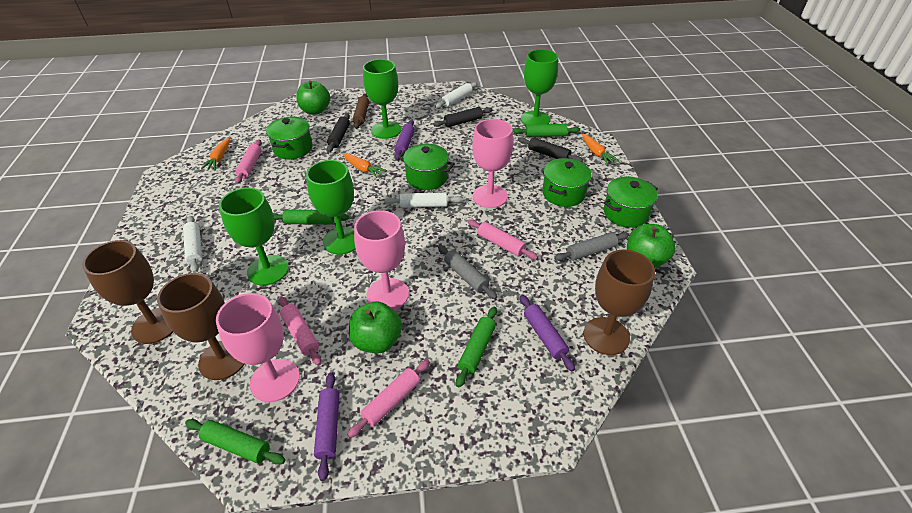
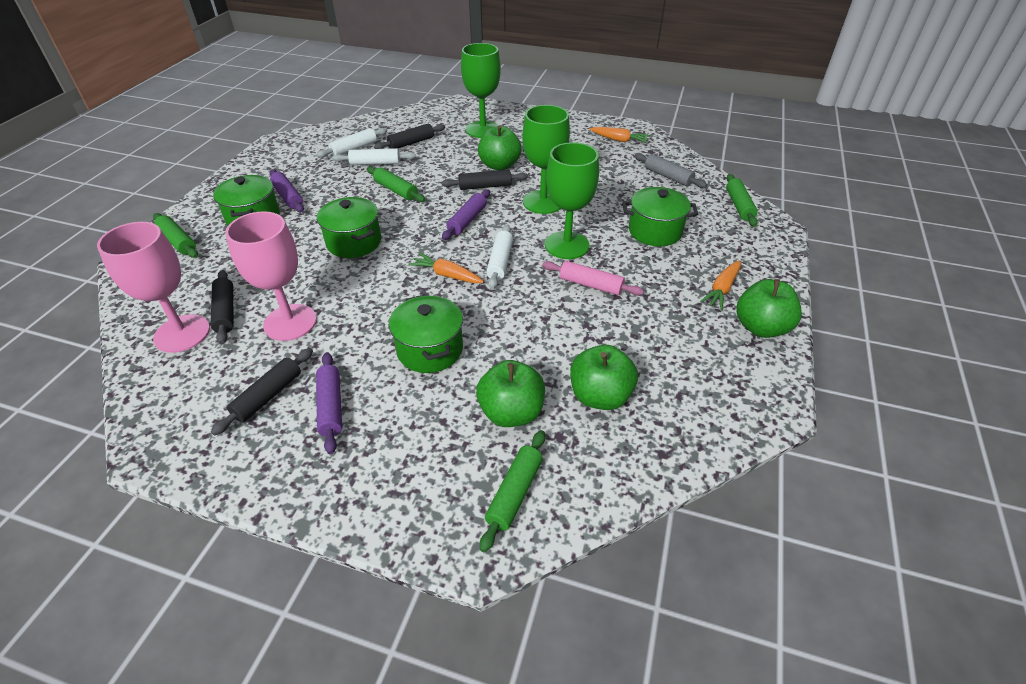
black rolling pin: [327,113,350,152] [433,107,492,127] [518,137,583,162] = 3 -> [211,270,234,344] [211,348,313,436] [374,124,445,149] [442,170,528,190] = 4
brown goblet: [82,240,173,344] [157,273,244,380] [584,250,655,355] = 3 -> none = 0
brown rolling pin: [353,93,369,129] = 1 -> none = 0
green apple: [296,81,330,114] [349,302,402,353] [627,224,676,268] = 3 -> [476,360,545,427] [478,125,522,170] [570,345,638,410] [737,279,802,338] = 4
green goblet: [219,187,289,286] [306,160,355,255] [363,59,401,139] [521,49,558,125] = 4 -> [461,43,501,138] [522,105,570,214] [545,142,599,259] = 3
grey rolling pin: [438,245,497,299] [554,232,629,261] = 2 -> [634,153,707,188] = 1
pink goblet: [216,293,300,402] [354,210,409,310] [472,119,513,208] = 3 -> [97,222,210,353] [225,211,317,341] = 2
pink rolling pin: [235,140,262,184] [278,296,322,366] [347,360,430,438] [468,219,538,260] = 4 -> [542,261,644,295] = 1

